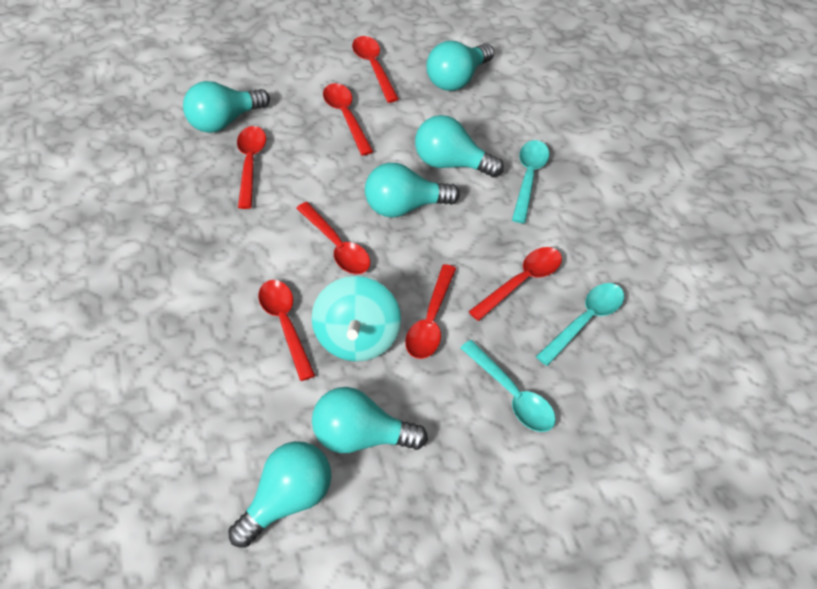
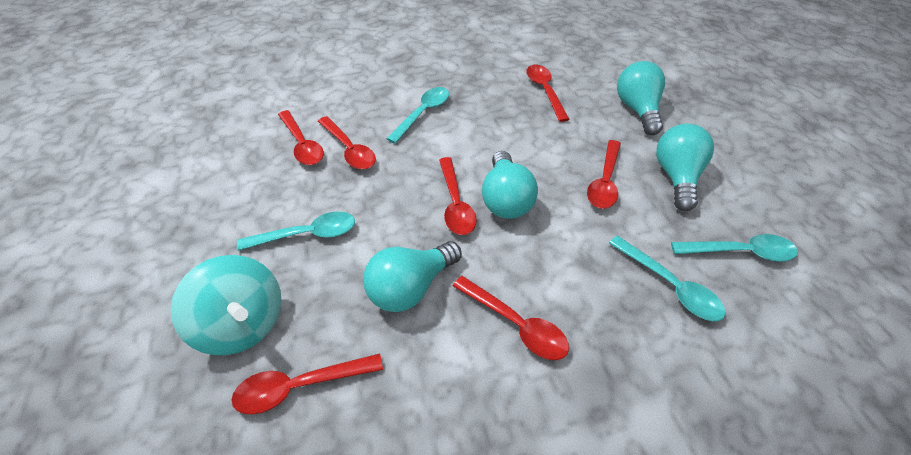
turquoise light bulb: [183,81,270,133] [228,441,331,548] [312,387,428,453] [365,163,460,218] [415,115,504,177] [426,41,494,91] = 6 -> [363,241,462,312] [482,151,538,219] [617,61,665,135] [656,124,714,211] = 4
turquoise spoon: [460,340,556,432] [512,140,549,223] [536,283,624,366] = 3 -> [237,211,355,251] [386,87,449,143] [609,235,725,321] [671,234,798,262] = 4

